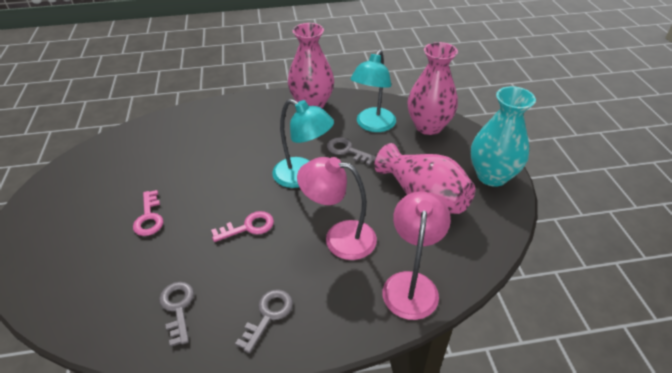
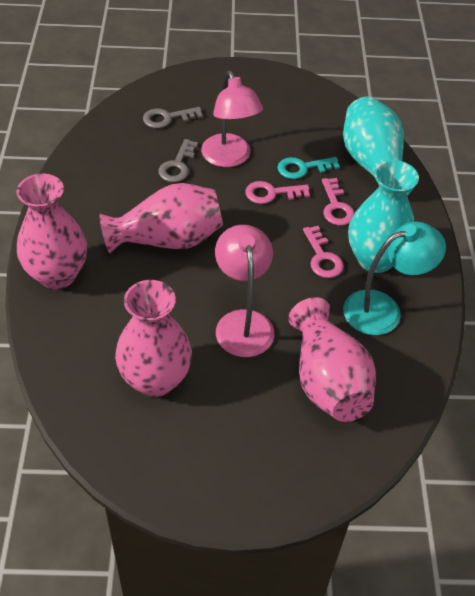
grey key: [159,282,194,347] [235,289,293,353] [327,137,376,165] = 3 -> [143,107,203,128] [158,139,198,182] = 2
pink key: [133,190,164,236] [211,211,274,242] = 2 -> [245,181,310,204] [303,226,344,278] [322,178,355,225] = 3
pink vase: [288,23,334,109] [375,143,475,214] [407,42,458,135] = 3 -> [16,174,87,289] [99,183,223,254] [115,280,192,397] [288,297,376,422] = 4
turquoise key: none = 0 -> [277,157,340,179] = 1
turquoise lamp: [272,99,334,188] [351,50,396,132] = 2 -> [343,222,446,335] = 1
turquoise vase: [471,86,536,187] = 1 -> [343,96,414,195] [348,160,419,273] = 2

